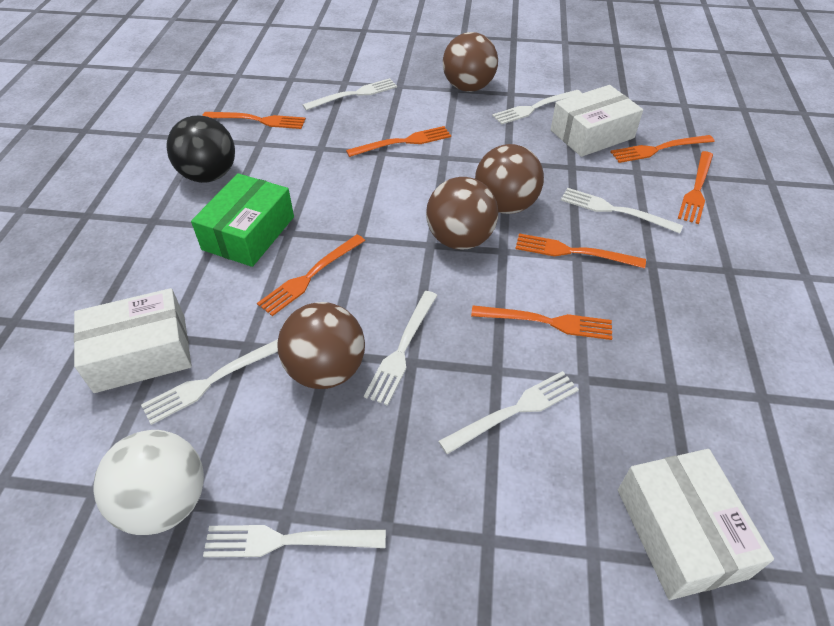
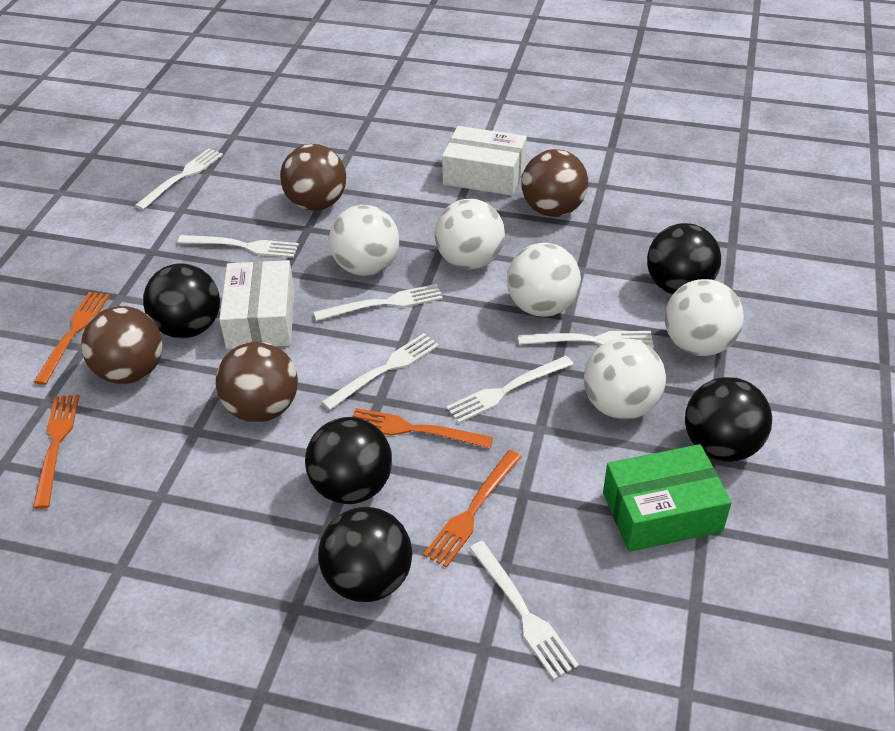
black ball: [166,116,235,183] = 1 -> [143,263,220,338] [305,417,392,504] [318,507,412,602] [647,223,721,294] [685,377,772,462] = 5
orange fork: [202,112,306,129] [257,235,365,316] [346,126,451,157] [471,305,612,340] [515,233,646,268] [610,135,715,163] [678,151,713,224] = 7 -> [33,394,79,509] [34,292,109,385] [353,408,493,448] [423,450,522,568] = 4
white ball: [93,430,204,535] = 1 -> [329,205,399,276] [435,199,505,269] [507,243,581,317] [584,338,666,420] [665,279,744,356] = 5
white box: [74,288,192,393] [551,85,643,157] [618,449,774,600] = 3 -> [219,260,294,349] [442,126,527,196] = 2

